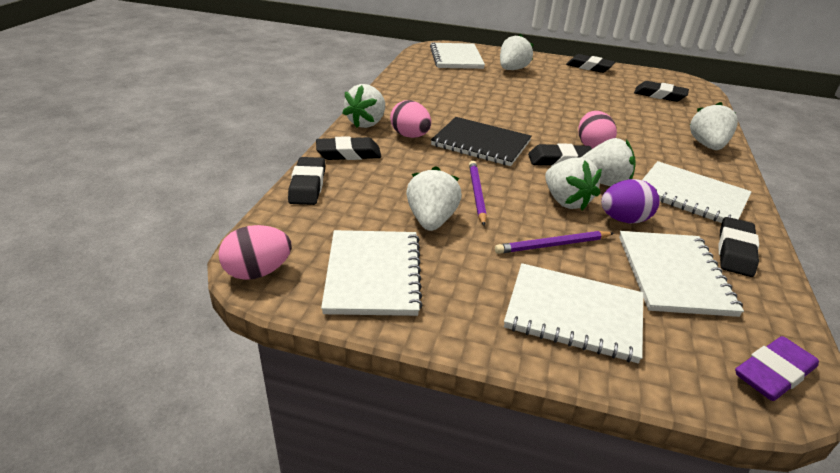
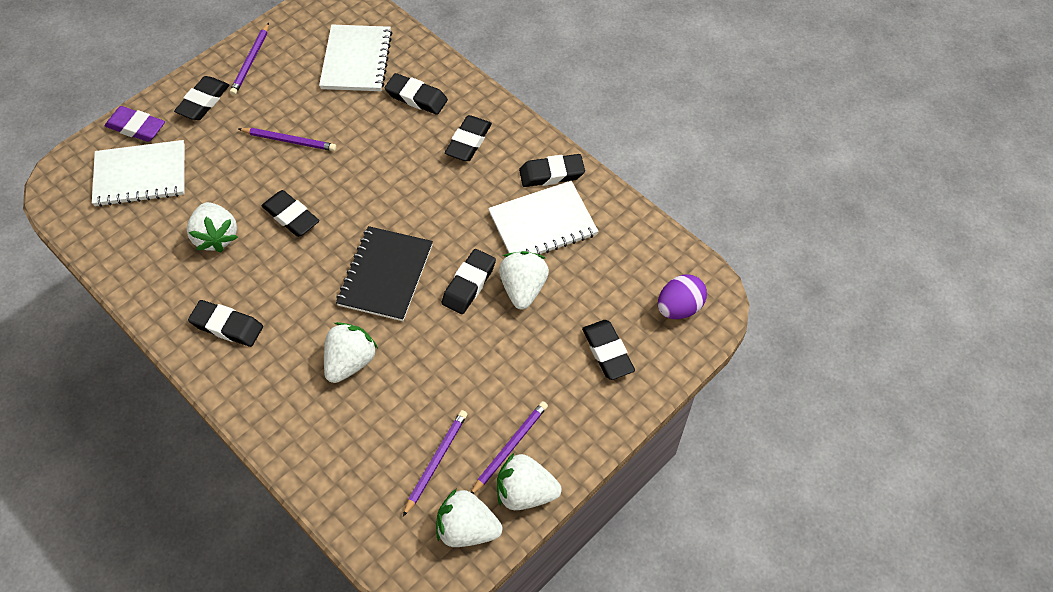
black eraser: [288,157,325,205] [316,136,381,160] [528,143,592,166] [566,54,615,73] [634,81,689,102] [719,217,759,277] = 6 -> [174,76,229,120] [188,300,263,347] [262,190,319,237] [385,73,448,115] [442,249,496,314] [445,115,492,161] [519,154,585,187] [582,320,635,380] = 8
pink egg: [219,225,292,280] [390,100,431,138] [578,111,617,149] = 3 -> none = 0
purple pencil: [469,161,487,226] [495,231,614,254] = 2 -> [230,23,269,95] [239,128,336,151] [403,410,467,517] [471,401,548,494] = 4
white notebook: [321,230,422,316] [430,42,485,69] [504,263,643,363] [619,231,744,317] [642,161,752,223] = 5 -> [92,140,185,207] [319,25,392,91] [488,181,598,255] = 3
white strawberry: [343,84,385,128] [406,166,462,231] [500,34,534,70] [545,157,602,211] [582,138,636,186] [690,102,738,150] = 6 -> [187,202,238,252] [324,322,378,383] [436,488,503,547] [497,453,562,510] [499,251,549,310] = 5

